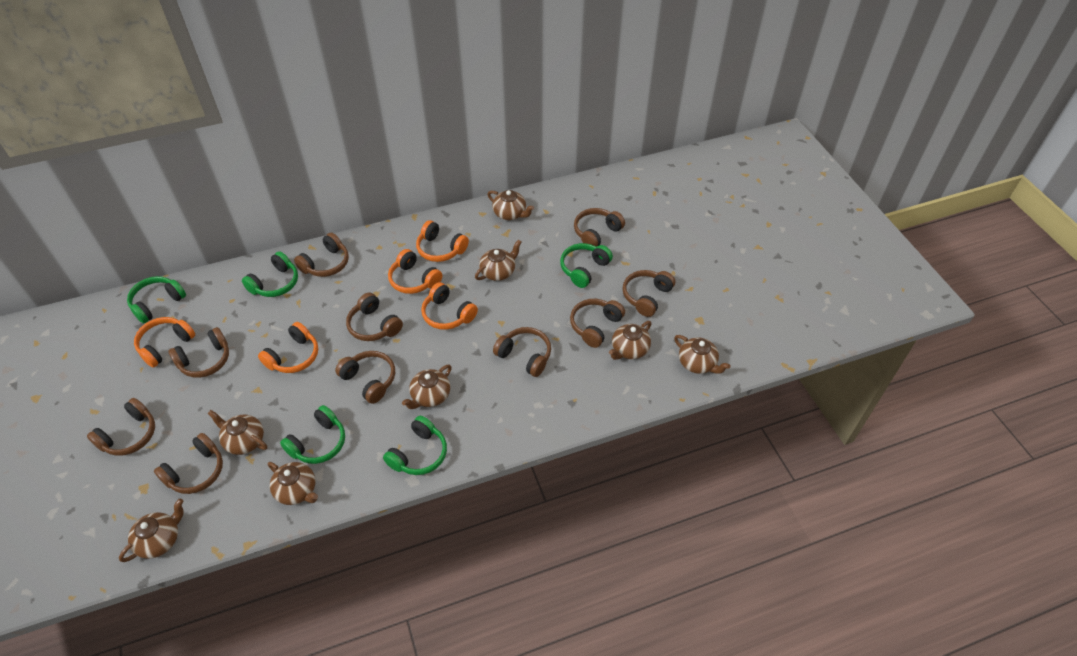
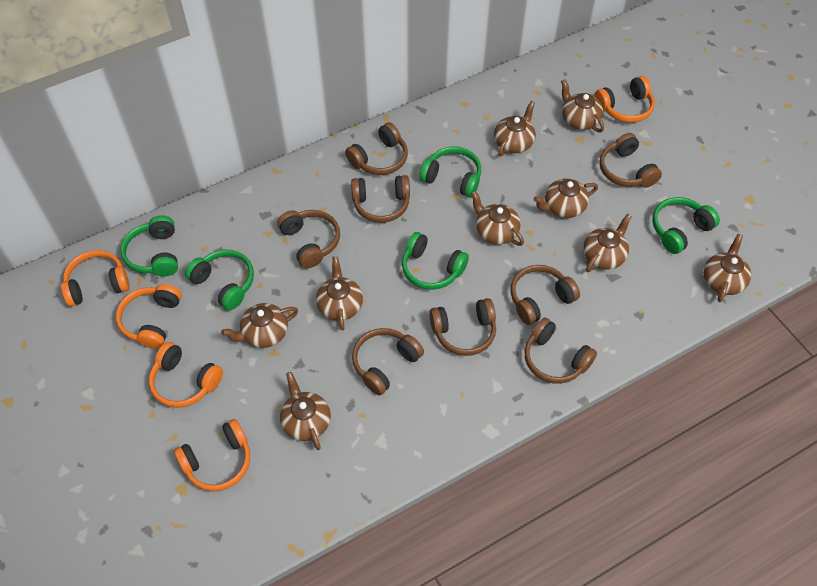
brown headphones: [87,398,155,456] [154,433,223,494] [168,327,229,378] [294,233,349,277] [335,351,395,404] [346,293,403,341] [493,327,551,377] [570,299,625,348] [574,208,625,247] [622,270,675,317] = 10 -> [277,210,340,269] [345,123,408,175] [351,175,410,223] [352,328,424,396] [429,298,496,356] [511,265,580,325] [525,318,597,384] [599,133,662,188] = 8
brown teapot: [119,499,184,562] [208,410,267,455] [268,462,318,505] [402,364,452,409] [475,240,522,281] [487,190,534,220] [609,321,651,360] [674,335,731,374] = 8 -> [221,303,298,348] [280,372,331,450] [316,256,363,330] [471,191,524,246] [494,101,536,156] [533,178,598,218] [561,79,604,132] [583,214,632,272] [703,234,751,302] = 9

